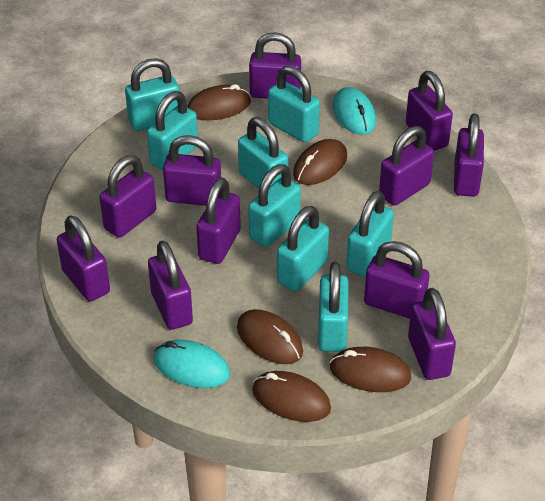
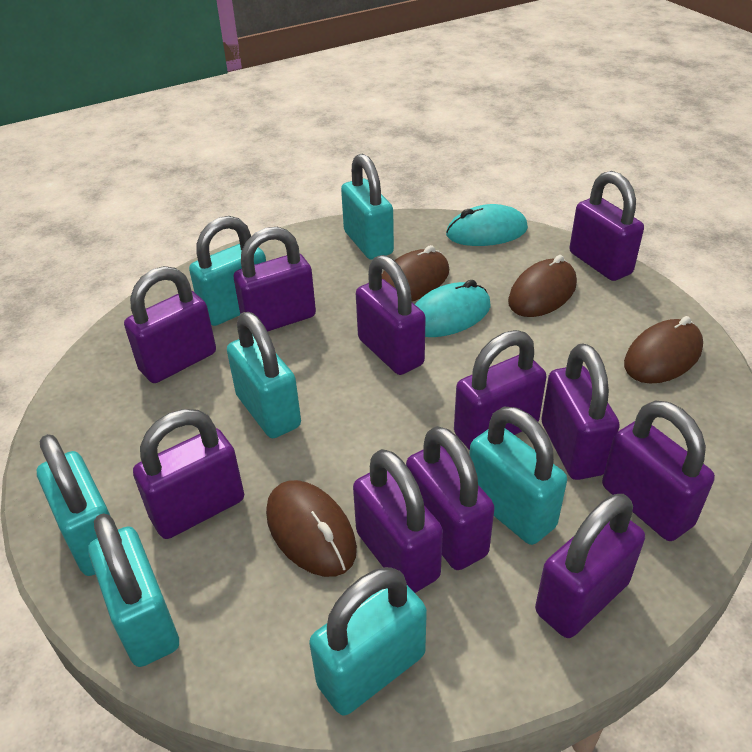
brown mouse: [187,84,251,120] [237,309,303,364] [252,371,331,422] [293,139,347,185] [330,347,411,392] = 5 -> [266,480,357,577] [382,245,449,302] [508,255,577,317] [624,316,703,384] = 4
turquoise padlock: [125,58,179,131] [147,91,198,170] [238,117,288,189] [248,164,301,247] [268,66,320,143] [277,206,329,291] [318,262,349,352] [346,191,394,277] = 8 -> [37,434,110,576] [88,513,179,667] [189,216,266,326] [227,312,301,438] [309,567,427,716] [341,154,394,260] [469,407,567,545] = 7

